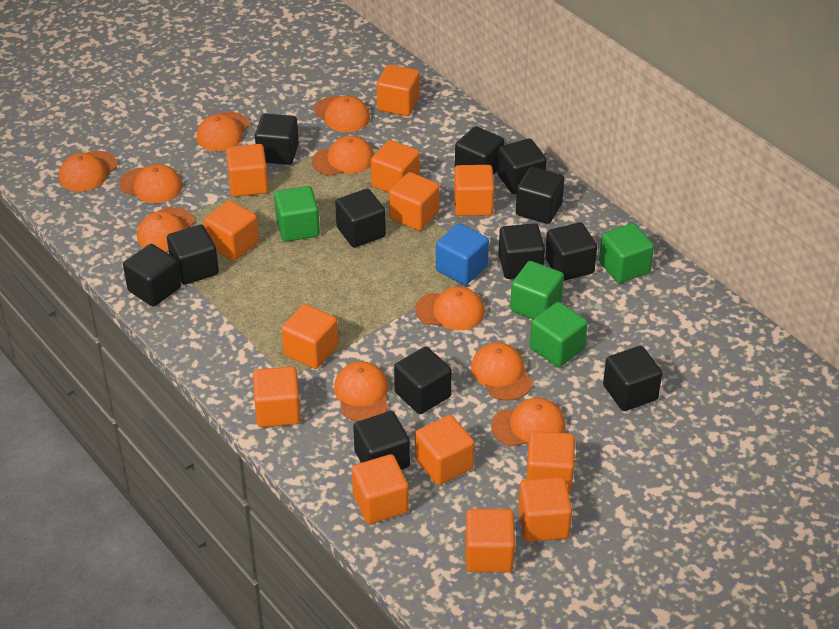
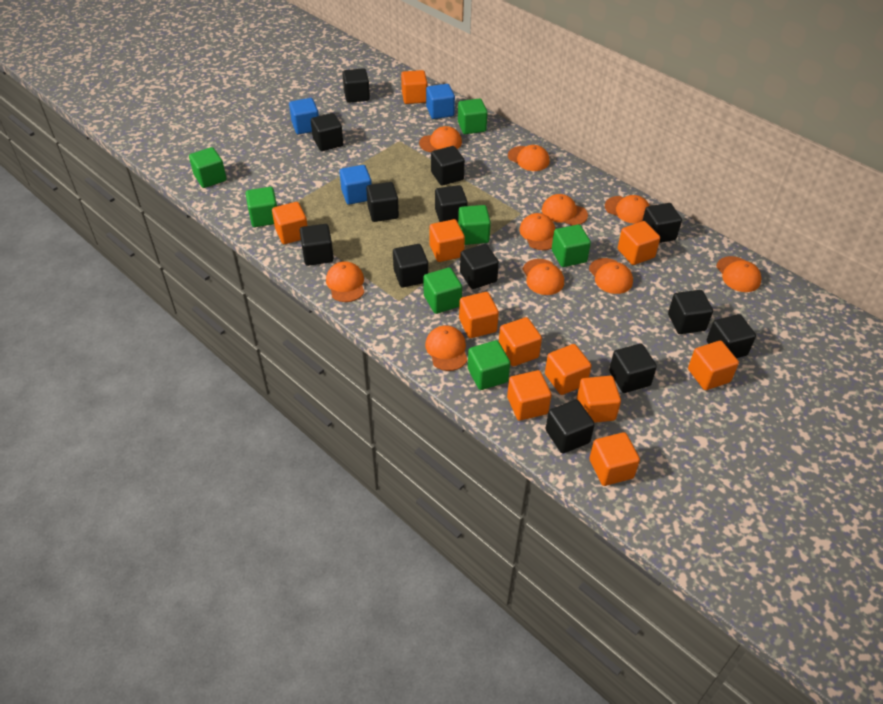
black cube: [123,244,181,307] [167,224,219,285] [255,114,299,165] [335,189,386,248] [353,411,410,470] [394,347,452,414] [455,126,504,175] [497,138,546,194] [498,223,545,279] [516,167,564,224] [545,222,597,281] [603,346,662,411] = 12 -> [299,224,334,266] [311,113,343,151] [342,68,370,103] [366,182,399,222] [393,244,428,288] [431,146,465,186] [435,185,468,222] [460,244,499,289] [545,400,595,454] [609,344,657,393] [642,203,682,243] [668,290,713,334] [707,314,756,358] = 13
blue cube: [436,224,489,285] = 1 -> [289,98,319,135] [340,165,372,205] [426,84,455,119] = 3
green cube: [274,186,320,242] [510,261,564,319] [530,302,588,367] [599,223,654,283] = 4 -> [189,147,227,188] [246,187,277,227] [423,267,462,314] [458,98,487,134] [458,205,491,245] [468,340,510,390] [552,224,591,267] = 7
orange cube: [204,200,259,261] [226,144,269,197] [253,366,301,427] [281,304,338,369] [352,454,409,524] [371,140,420,193] [376,64,420,116] [389,172,440,231] [415,415,474,485] [454,165,494,216] [465,509,515,572] [518,477,572,542] [526,431,575,493] = 13 -> [272,202,307,244] [401,70,427,104] [429,219,465,262] [459,292,499,338] [499,317,542,366] [507,370,552,421] [545,344,592,395] [577,376,621,423] [589,432,640,486] [618,221,660,265] [688,341,739,390] = 11

